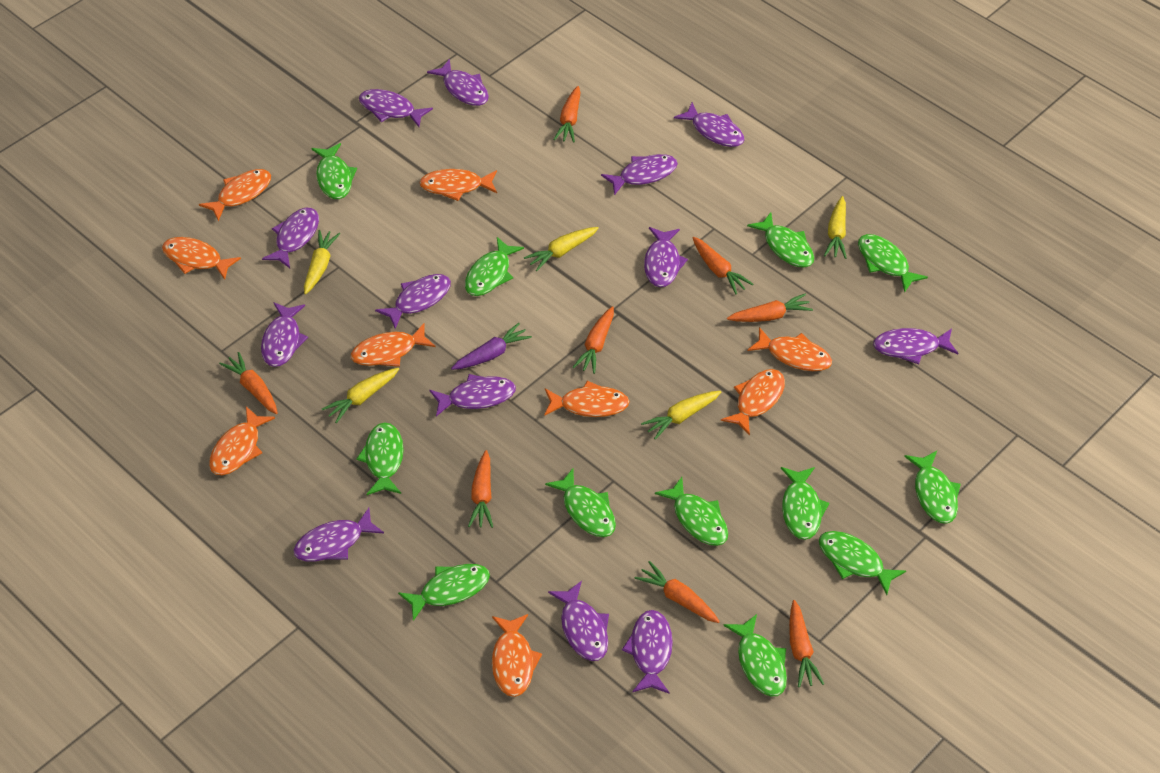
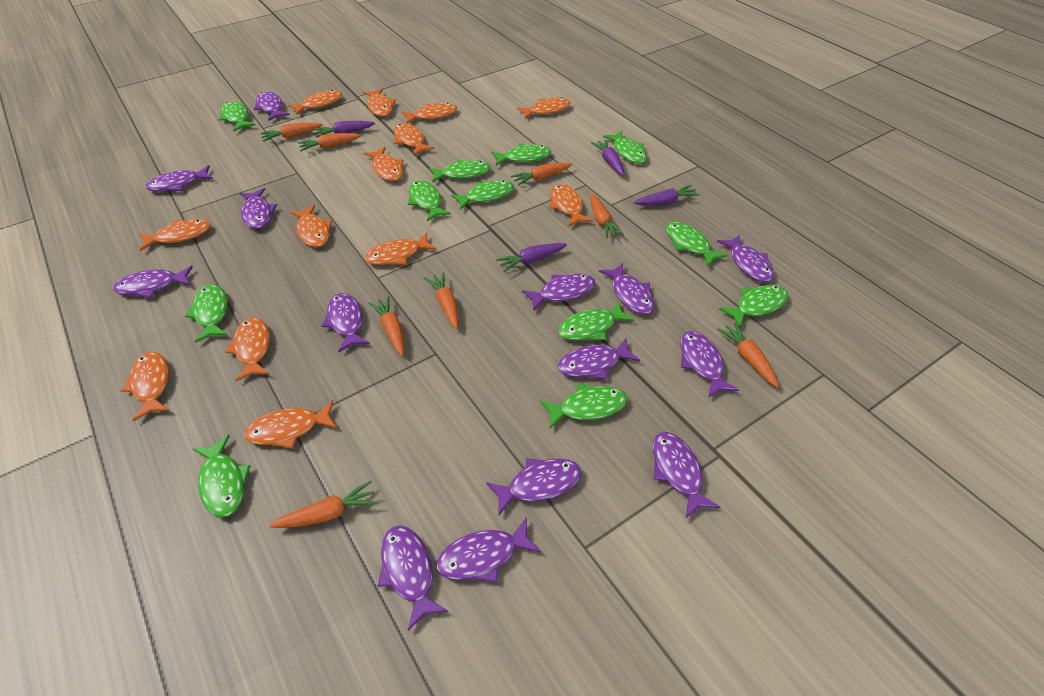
orange fish: [162,237,241,280] [199,169,271,222] [209,407,275,475] [351,323,435,367] [419,169,497,201] [492,614,542,697] [544,381,630,417] [721,369,785,436] [747,327,832,371] = 9 -> [121,352,170,421] [139,219,211,251] [225,317,270,381] [244,400,337,449] [288,90,342,114] [290,205,332,247] [363,88,396,116] [363,147,403,181] [365,233,437,265] [394,123,435,156] [401,103,457,123] [517,97,571,119] [549,184,593,226] = 13
purple carrot: [451,323,532,370] = 1 -> [313,121,375,138] [496,243,567,272] [591,139,624,176] [633,185,699,205] = 4
purple fish: [261,302,308,367] [262,207,319,268] [293,508,384,561] [359,89,433,127] [375,274,451,329] [427,59,489,106] [430,374,516,416] [548,581,609,661] [601,154,678,195] [622,610,673,694] [644,227,688,287] [674,102,744,147] [873,328,958,364] = 13 -> [113,266,193,298] [145,165,213,191] [239,188,277,229] [254,91,290,121] [322,293,370,352] [378,525,448,631] [436,517,541,583] [486,458,582,515] [522,273,596,310] [558,338,640,379] [599,263,654,315] [653,432,720,518] [680,331,739,398] [717,235,774,282] = 14
yellow carrot: [304,230,340,294] [322,368,399,423] [524,227,599,271] [641,391,721,440] [824,196,847,259] = 5 -> none = 0

